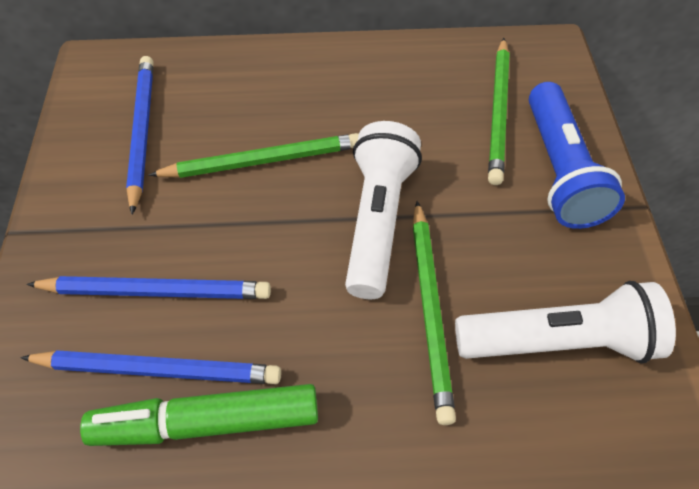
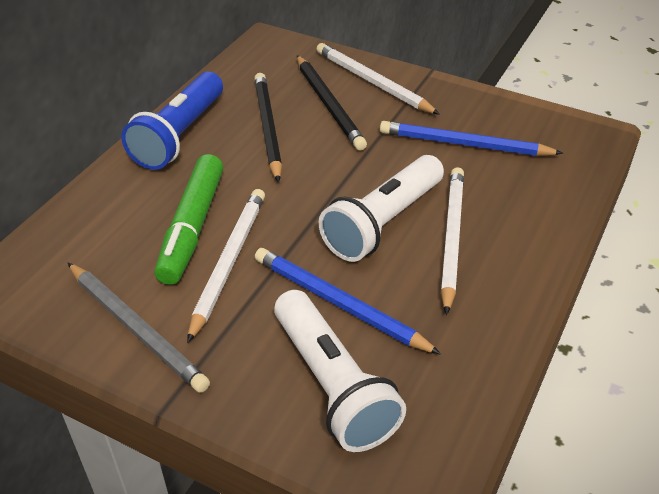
black pencil: none = 0 -> [254,73,282,183] [297,55,367,150] = 2
blue pencil: [20,350,281,384] [26,276,271,299] [126,56,153,215] = 3 -> [255,248,441,355] [380,121,563,156] = 2
green pencil: [148,133,359,178] [413,201,456,425] [488,38,510,185] = 3 -> none = 0
grey pencil: none = 0 -> [68,263,210,393] = 1
white pencil: none = 0 -> [187,189,265,343] [316,43,440,115] [441,167,464,315] = 3

